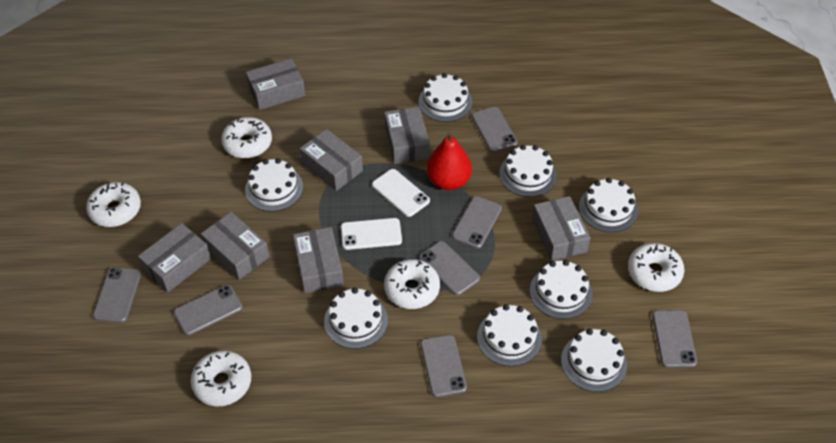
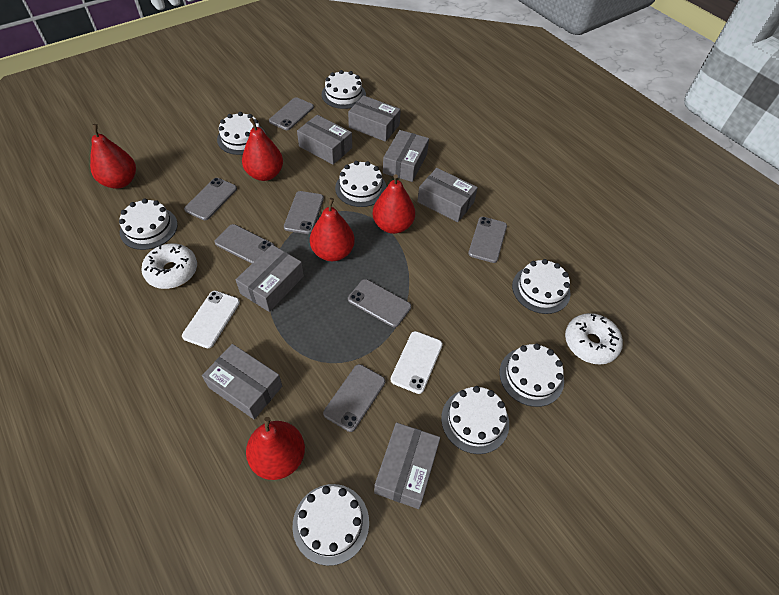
red pear: [427,131,472,190] = 1 -> [90,124,136,189] [242,118,283,181] [246,417,305,480] [310,198,355,261] [373,174,415,234] = 5
white donut: [86,182,141,227] [191,351,251,406] [221,117,272,158] [384,259,440,309] [628,243,684,292] = 5 -> [141,243,197,289] [565,313,623,365] = 2

